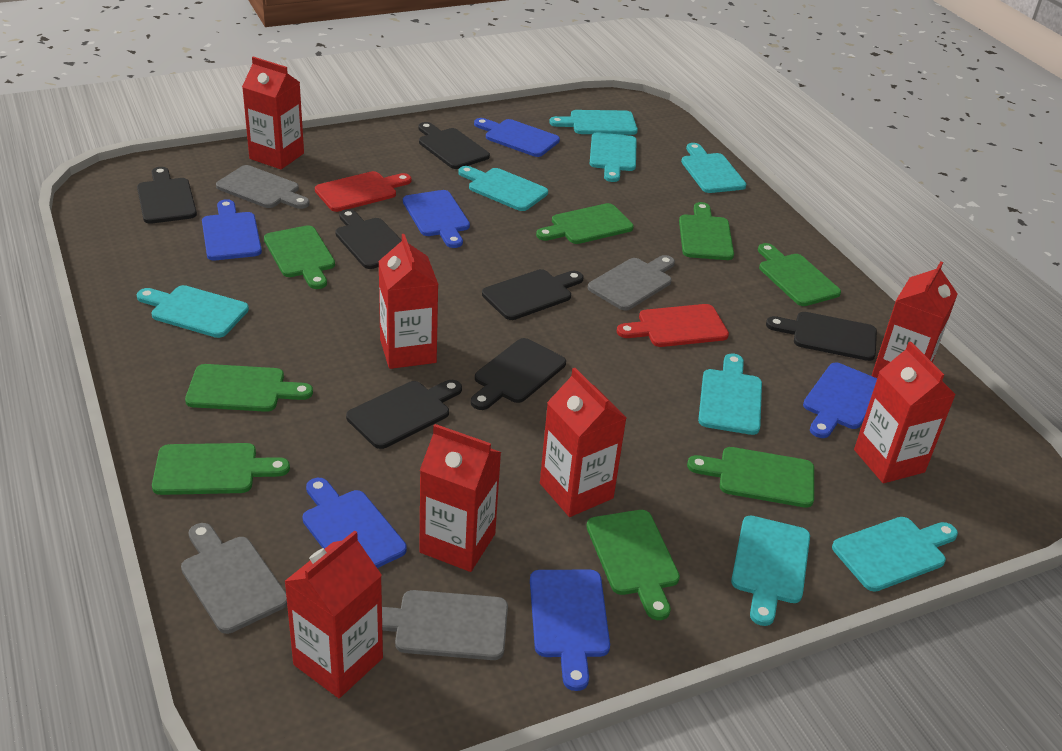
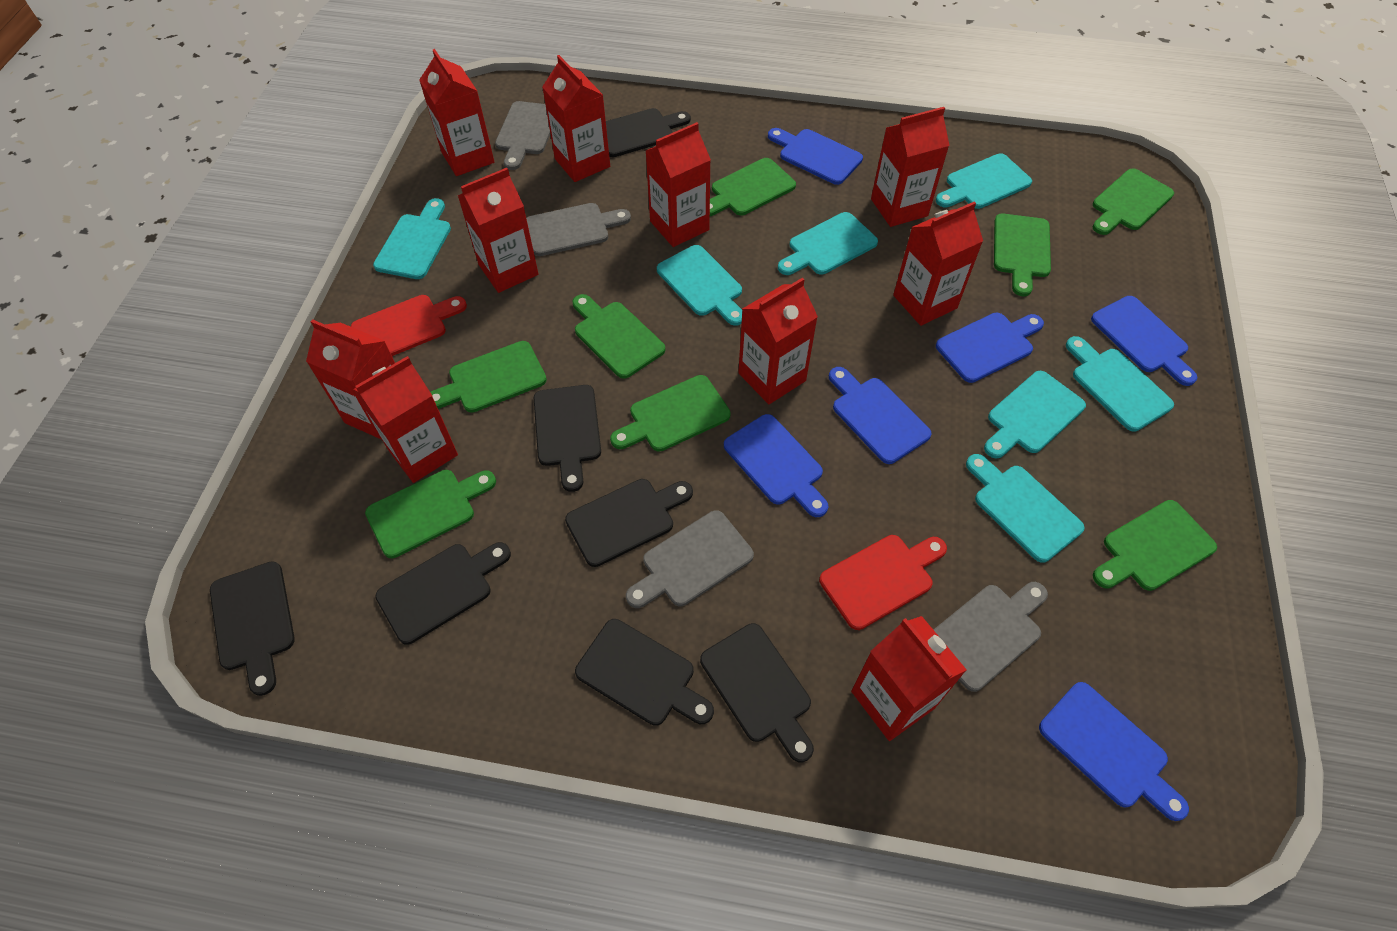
red carton: [242,57,304,169] [284,530,383,698] [378,234,439,369] [419,424,501,572] [540,368,626,517] [854,341,956,483] [872,261,958,378] = 7 -> [306,319,395,440] [354,356,458,483] [419,49,494,176] [458,168,539,293] [542,55,610,182] [646,122,711,247] [738,278,818,404] [851,616,967,741] [871,107,950,227] [893,201,983,326] = 10
turquoise cutting board: [137,285,249,338] [458,166,548,211] [549,110,638,135] [590,132,637,182] [681,143,746,193] [698,353,762,435] [731,516,810,626] [832,517,958,592] = 8 -> [373,198,451,279] [657,245,742,326] [778,212,878,275] [936,153,1032,209] [966,454,1085,563] [984,371,1086,458] [1066,336,1174,432] = 7

